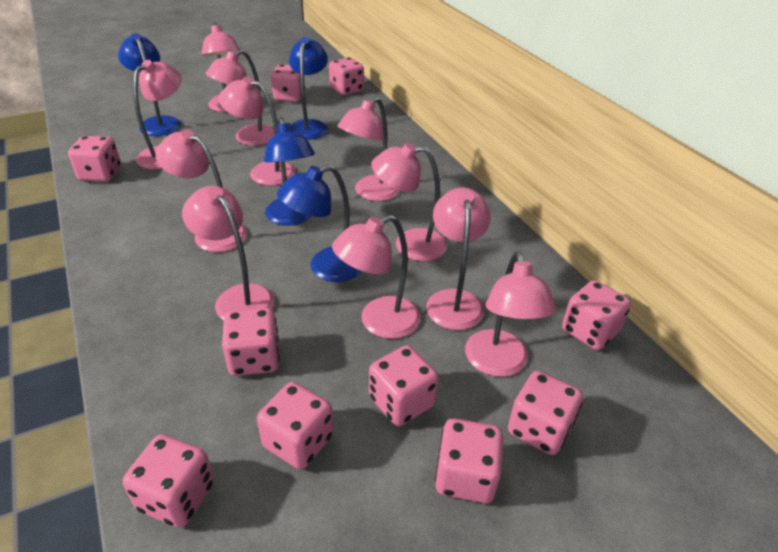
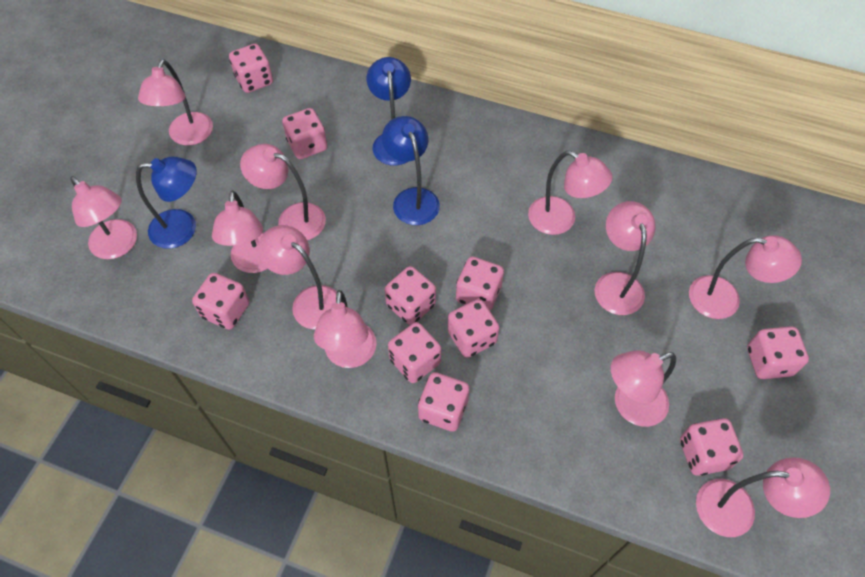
blue lamp: [118,33,181,136] [264,117,315,226] [277,165,361,282] [289,37,328,140] = 4 -> [136,156,197,249] [367,57,411,165] [382,116,440,225] = 3

